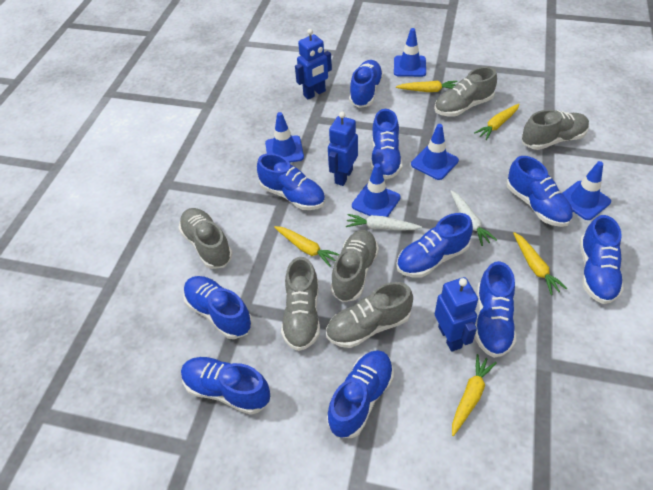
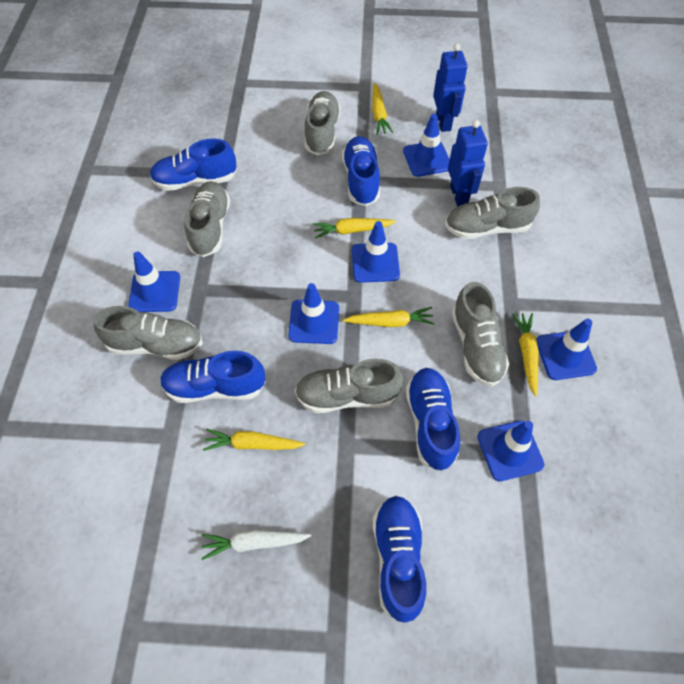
blue robot: [295,29,332,100] [328,112,358,186] [435,277,478,352] = 3 -> [433,43,468,132] [448,120,488,206] = 2
blue shoe: [181,357,270,415] [183,276,252,339] [257,153,325,210] [327,350,394,438] [349,60,384,108] [371,109,402,179] [396,213,473,278] [475,261,516,358] [506,156,573,227] [580,215,624,304] = 10 -> [150,138,237,191] [160,351,266,403] [342,136,380,206] [373,495,426,623] [406,368,460,471] = 5
blue traffic cone: [265,112,304,163] [352,163,400,217] [394,28,426,77] [411,124,459,180] [561,161,611,220] = 5 -> [128,251,180,312] [288,283,339,344] [352,221,400,283] [403,114,450,177] [477,421,544,481] [536,319,597,380] = 6
white carrot: [346,214,422,230] [450,191,497,246] = 2 -> [201,530,311,560] = 1

